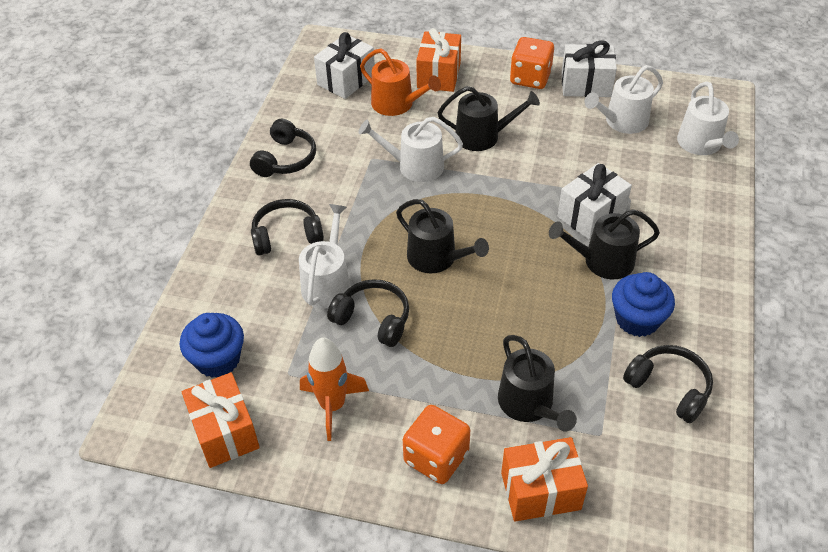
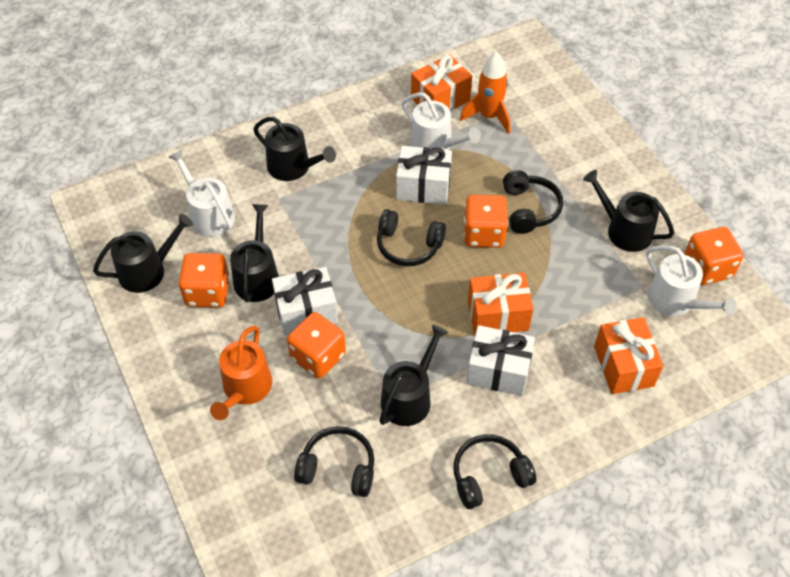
black watering can: [396,199,489,274] [438,86,540,151] [498,335,577,431] [549,209,660,279] = 4 -> [93,214,193,293] [230,204,279,302] [253,117,336,181] [379,325,448,426] [583,170,674,252] = 5
blue cupcake: [180,313,244,378] [612,272,675,337] = 2 -> none = 0
orange dice: [403,405,470,484] [510,37,554,89] = 2 -> [179,253,230,308] [287,312,346,379] [464,195,508,248] [684,227,744,285] = 4
white watering can: [299,204,351,309] [358,117,463,182] [585,65,663,134] [677,82,739,155] = 4 -> [169,150,235,237] [402,92,481,150] [646,245,737,316] = 3

